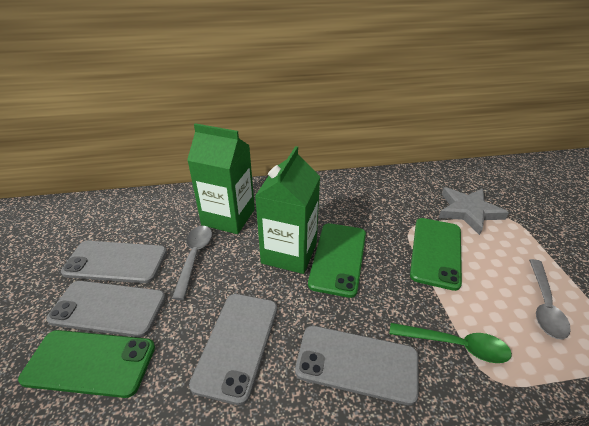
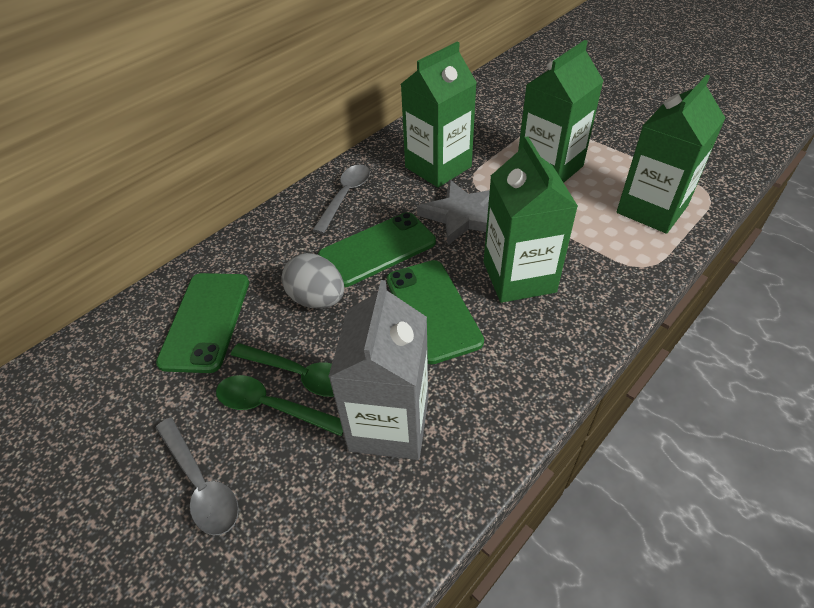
green carton: [187,123,255,234] [255,146,320,274] = 2 -> [401,42,477,188] [484,137,578,303] [518,40,603,183] [617,75,725,234] = 4
green spoon: [390,323,512,363] = 1 -> [216,375,343,436] [231,343,334,397] = 2
grey carton: none = 0 -> [328,280,428,460] = 1
grey egg: none = 0 -> [281,253,344,308] = 1
grey phone: [46,281,166,337] [61,241,167,283] [189,294,277,405] [295,326,418,405] = 4 -> none = 0

